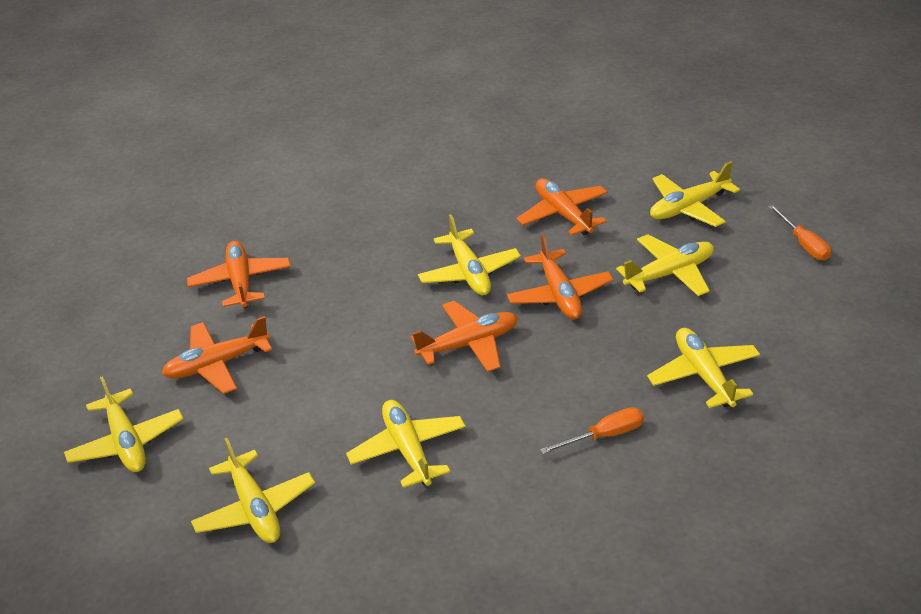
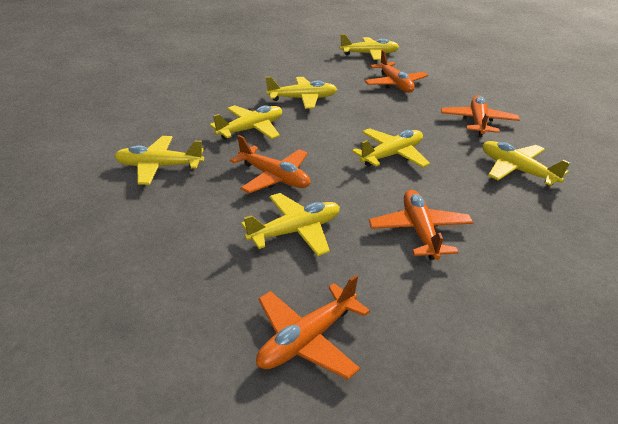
orange screwdriver: [540,407,644,454] [768,204,831,261] = 2 -> none = 0

